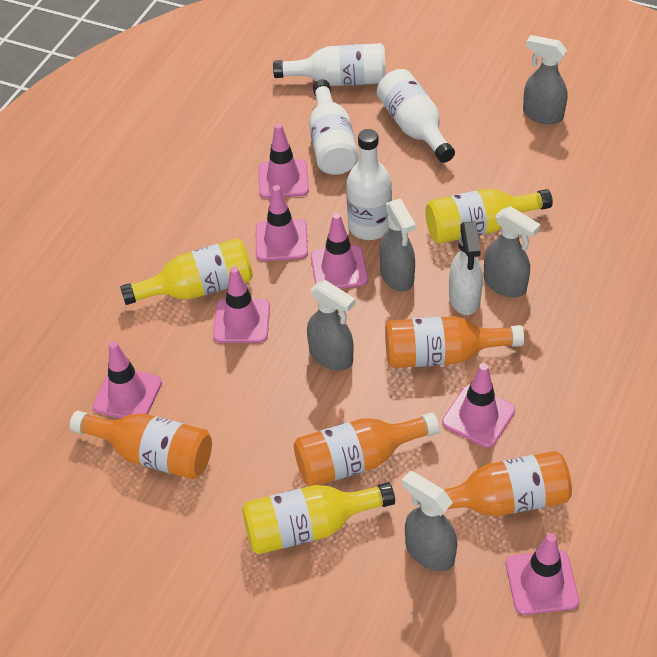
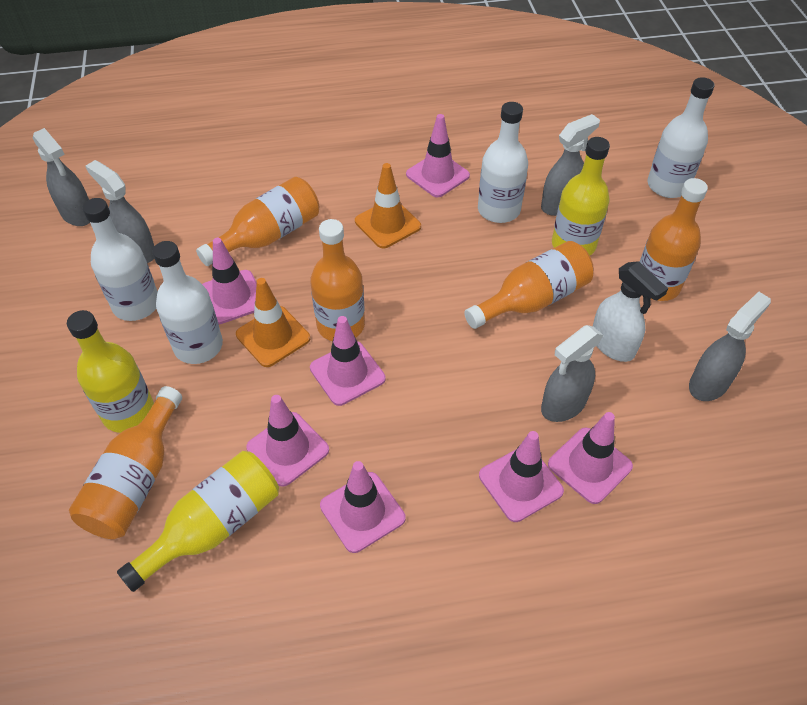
orange bottle: [70,411,212,479] [294,412,440,486] [385,316,524,368] [419,451,572,516] = 4 -> [69,386,182,539] [196,177,319,266] [310,219,365,341] [464,241,594,329] [640,178,708,301] = 5
orange traffic cone: none = 0 -> [236,278,310,367] [355,163,421,249] = 2

